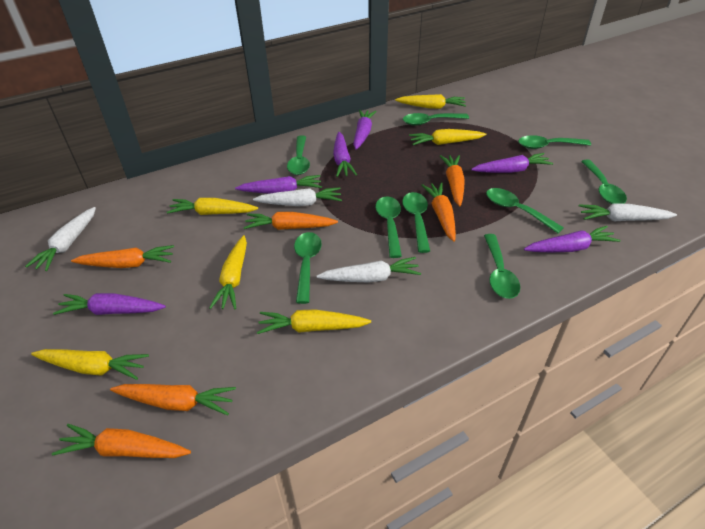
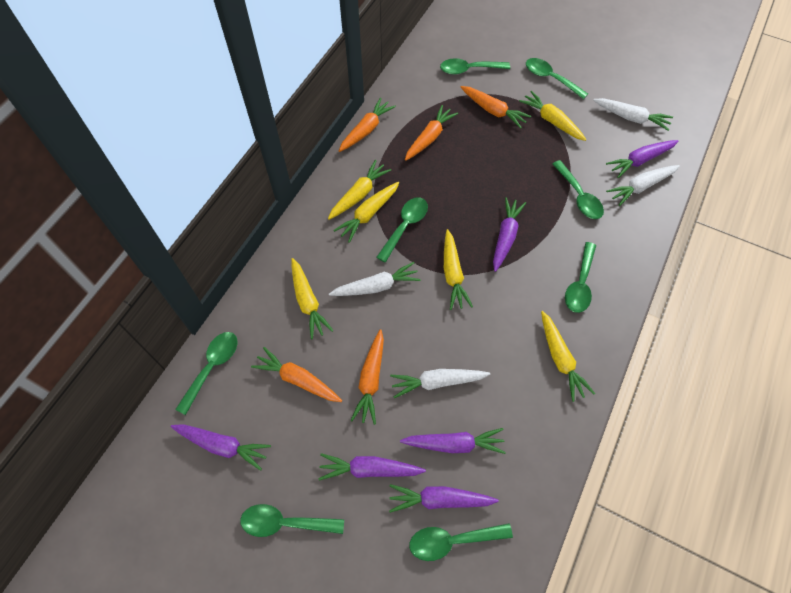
green spoon: [287,136,310,175] [294,232,322,304] [375,196,402,258] [402,192,430,253] [403,113,469,126] [484,234,520,299] [486,188,564,233] [518,135,591,149] [581,160,627,204] = 9 -> [175,332,237,415] [240,504,344,537] [376,197,428,262] [409,523,513,561] [440,58,510,75] [526,58,588,99] [552,160,604,219] [565,242,596,313] = 8
orange carrot: [52,424,191,458] [71,245,174,268] [110,384,236,416] [244,212,338,230] [421,182,456,242] [440,155,465,206] = 6 -> [251,347,342,402] [339,98,396,152] [350,329,384,425] [405,105,458,161] [460,86,531,129] = 5

